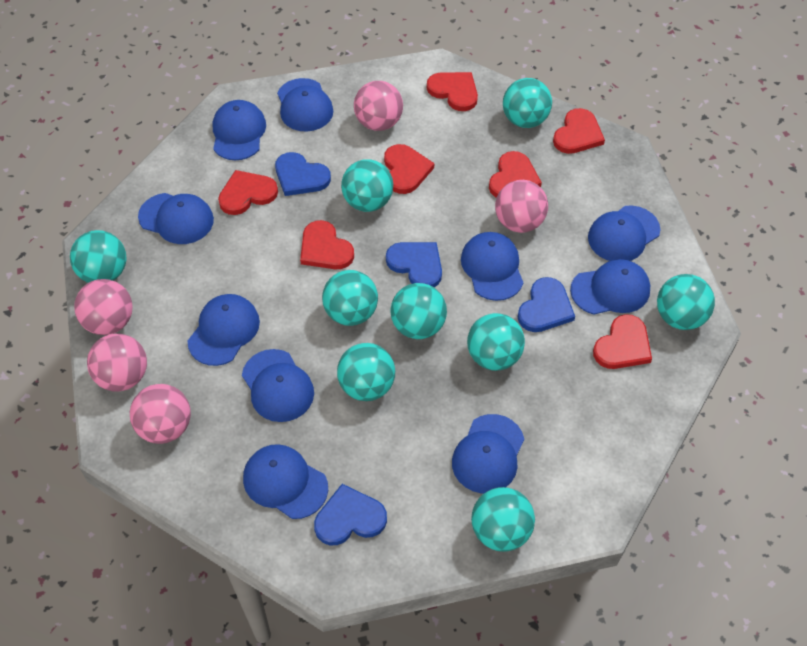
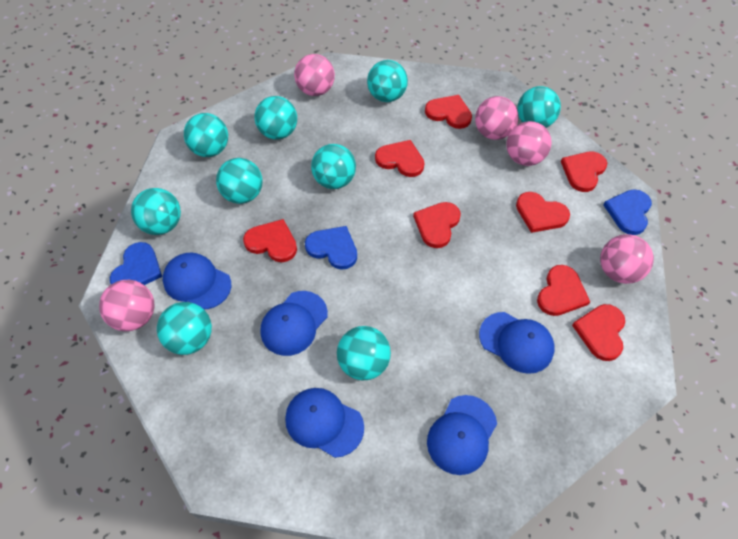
blue cap: [138,193,214,244] [188,294,260,366] [213,100,266,160] [242,349,314,422] [243,444,328,519] [277,78,333,132] [452,414,524,494] [461,232,524,301] [570,259,650,315] [588,206,660,261] = 10 -> [163,253,231,309] [260,291,328,356] [285,388,364,458] [427,395,497,475] [479,312,555,374] = 5
blue heart: [275,152,331,196] [314,484,387,545] [386,242,442,287] [518,277,575,332] = 4 -> [110,242,162,285] [305,226,357,270] [603,189,652,235] = 3
red heart: [218,170,278,215] [300,220,354,269] [384,144,434,194] [427,72,478,111] [489,151,542,198] [553,108,605,154] [593,314,652,369] = 7 -> [243,219,297,262] [375,140,424,177] [413,202,461,248] [425,95,472,129] [516,192,570,233] [537,265,590,316] [561,152,607,192] [572,304,625,361] = 8

